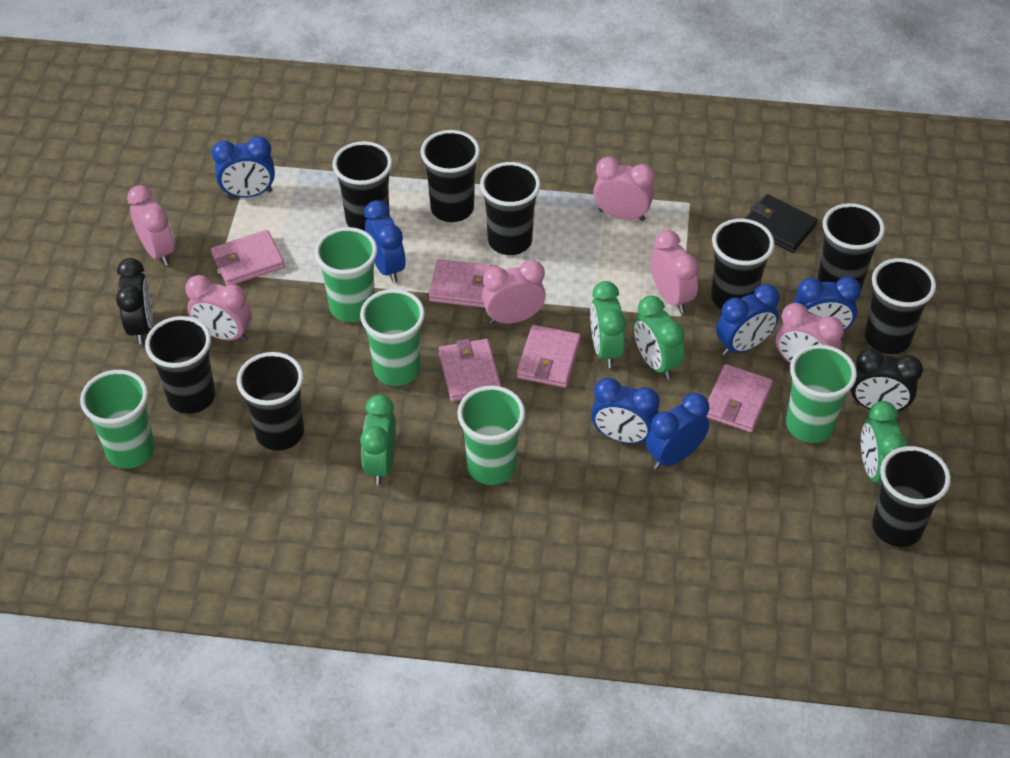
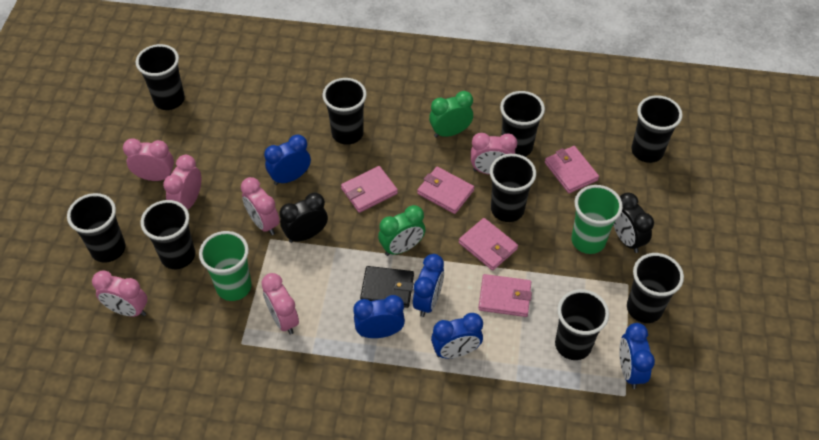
blue clock: [212,136,275,198] [364,200,406,283] [591,378,660,444] [646,393,709,469] [716,284,780,356] [793,277,861,332] = 6 -> [264,135,311,185] [353,295,405,338] [413,254,444,317] [431,313,483,358] [619,323,655,389] = 5
green clock: [360,395,396,485] [590,281,626,368] [634,295,685,380] [861,401,908,491] = 4 -> [378,205,425,256] [429,91,473,138] = 2
green cup: [80,370,155,469] [315,227,377,322] [360,289,425,386] [457,386,525,485] [786,345,857,443] = 5 -> [199,231,252,301] [571,185,623,254] = 2

